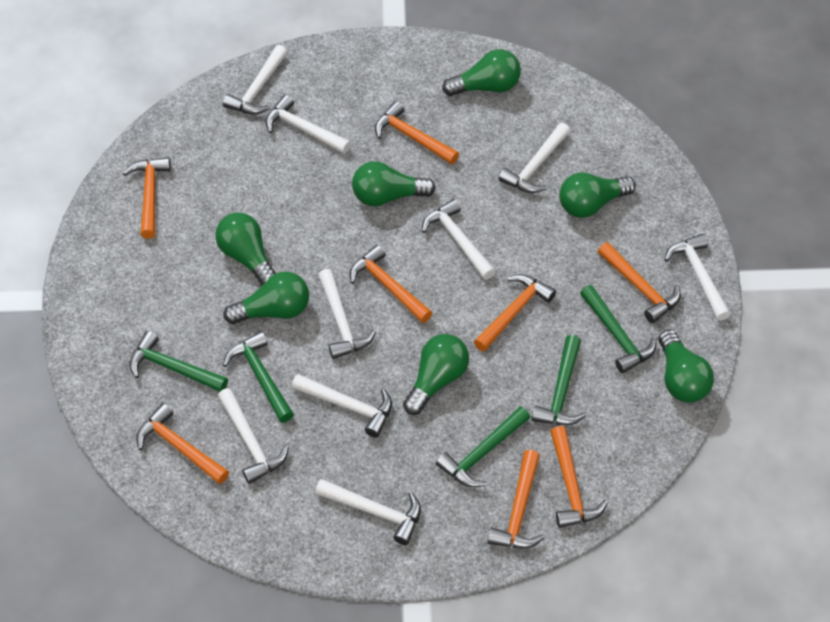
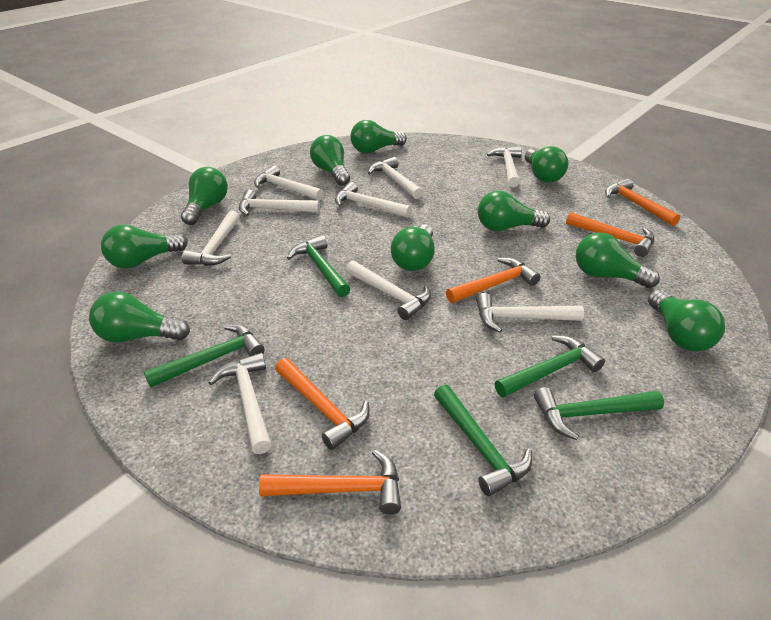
green light bulb: [215,213,276,286] [223,272,309,324] [352,161,436,206] [403,334,469,415] [442,49,521,96] [559,173,636,218] [658,329,714,403] = 7 -> [89,291,190,342] [101,224,188,268] [181,167,228,225] [310,135,350,186] [351,120,407,154] [391,224,435,271] [478,191,550,231] [525,146,568,183] [576,232,660,288] [648,290,725,351] = 10
orange hammer: [123,157,171,239] [136,403,229,484] [349,245,432,323] [375,101,459,164] [474,274,556,352] [487,450,544,549] [550,426,608,528] [598,242,681,323] = 8 -> [259,450,401,514] [275,358,370,450] [446,258,541,303] [566,212,655,257] [605,179,680,226] = 5

